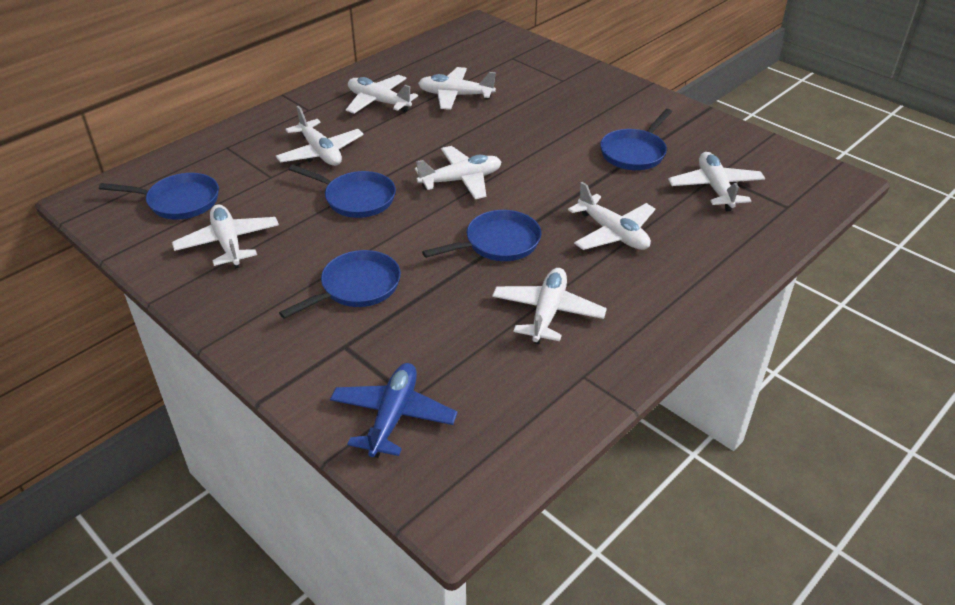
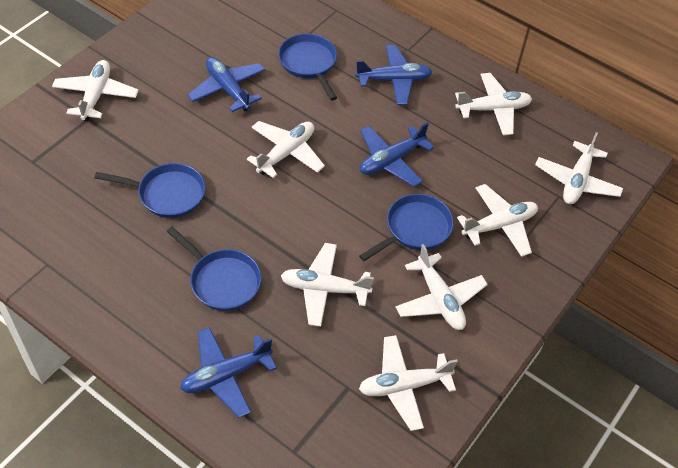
blue pan: [99,173,219,220] [279,250,401,319] [289,165,396,218] [422,210,541,261] [600,109,672,170] = 5 -> [94,163,205,218] [166,227,261,311] [278,34,337,101] [359,194,454,261] = 4
blue plane: [330,363,457,458] = 1 -> [180,327,277,418] [187,57,265,112] [355,45,432,105] [360,122,434,187] = 4

